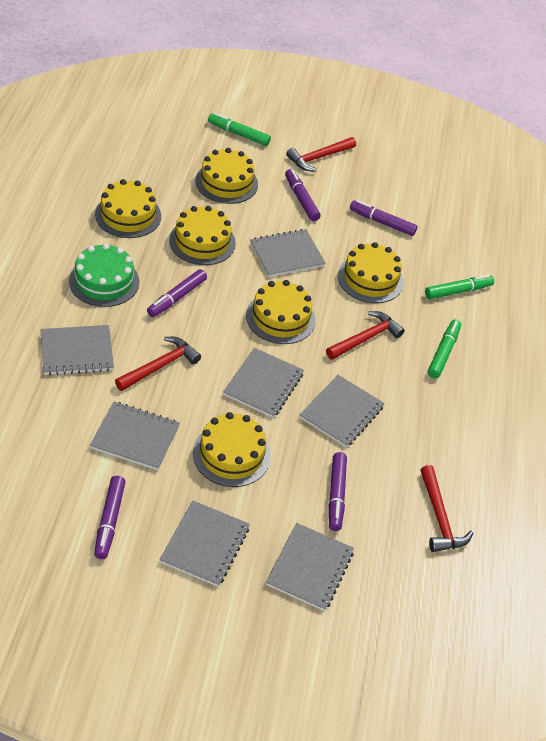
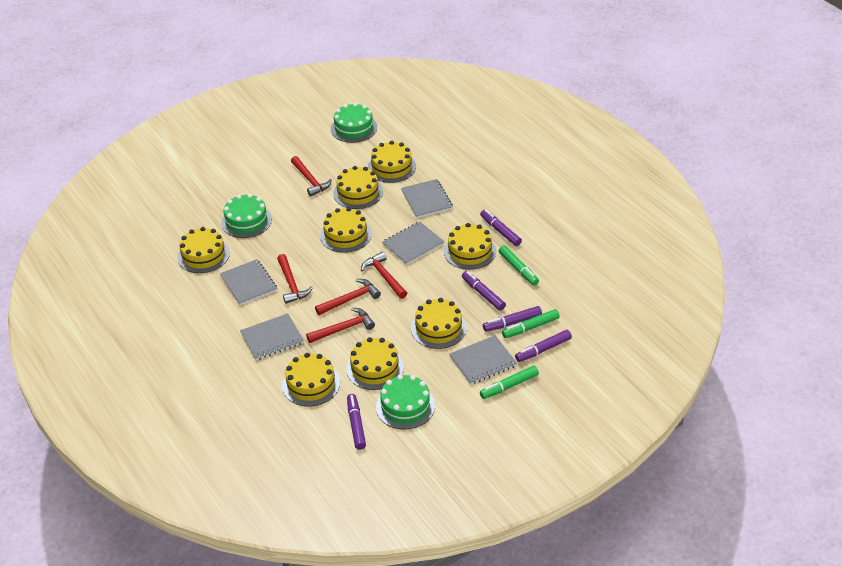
green cake: [69,243,139,307] = 1 -> [221,194,272,238] [331,103,377,143] [376,375,435,430] = 3
grey notebook: [40,325,114,375] [90,401,180,470] [160,500,250,587] [223,348,304,418] [250,229,326,277] [266,523,354,611] [300,375,385,448] = 7 -> [220,259,277,305] [240,313,304,360] [382,222,445,265] [401,179,453,218] [450,335,517,385] = 5
red hammer: [115,337,201,391] [286,137,356,171] [326,311,405,360] [420,465,473,552] = 4 -> [277,254,313,304] [291,156,332,197] [306,308,375,343] [315,279,381,315] [361,252,407,299] = 5
yellow cake: [95,179,161,238] [169,206,236,265] [193,412,271,487] [195,148,258,204] [246,280,316,344] [338,242,404,303] = 6 -> [177,227,230,273] [282,353,340,406] [320,207,372,253] [333,166,383,209] [346,337,404,390] [368,141,416,183] [411,298,467,349] [444,223,496,270] = 8

